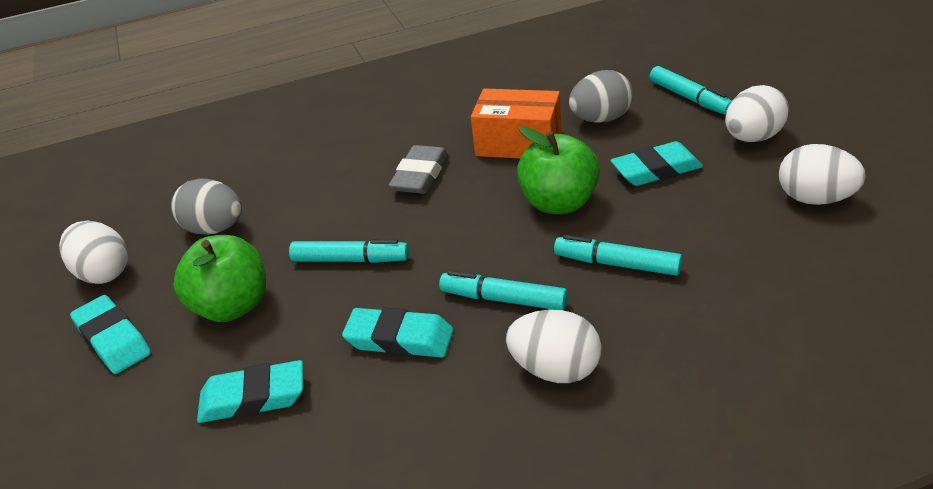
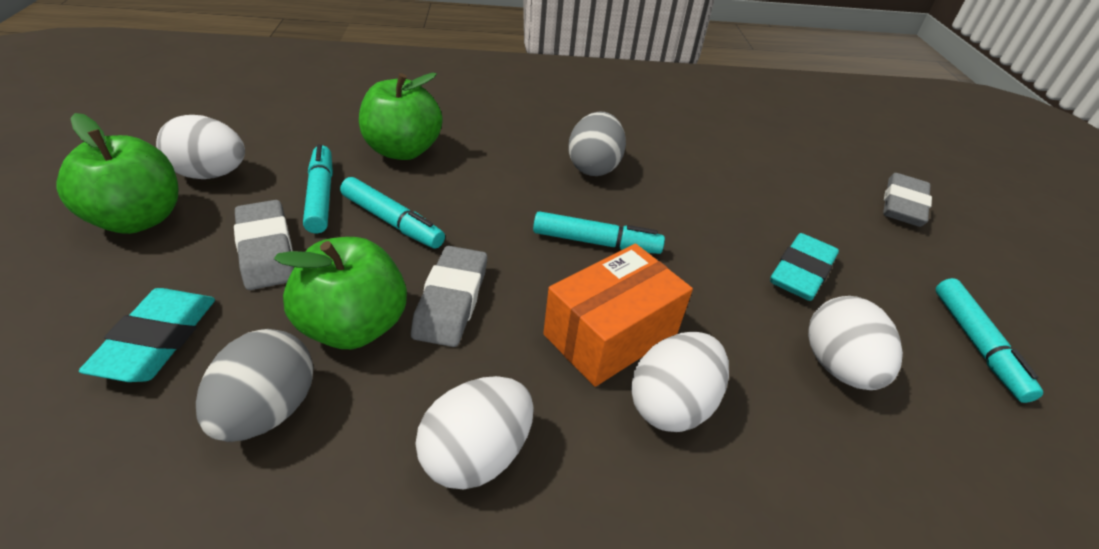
green apple: [174,235,266,322] [517,126,600,214] = 2 -> [57,113,178,234] [274,237,407,349] [359,73,443,160] = 3
grey eraser: [389,145,448,194] = 1 -> [234,200,294,290] [411,246,487,347] [883,173,932,227] = 3
turquoise eraser: [70,295,151,374] [197,360,303,423] [342,307,454,358] [610,141,703,186] = 4 -> [79,288,215,382] [770,233,839,301] = 2

